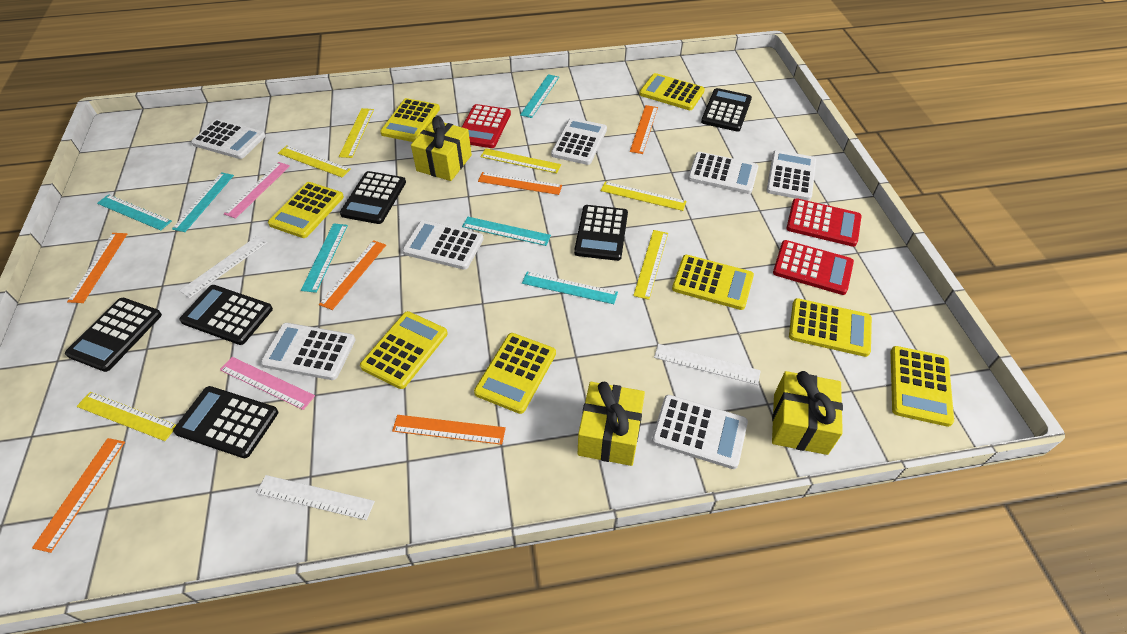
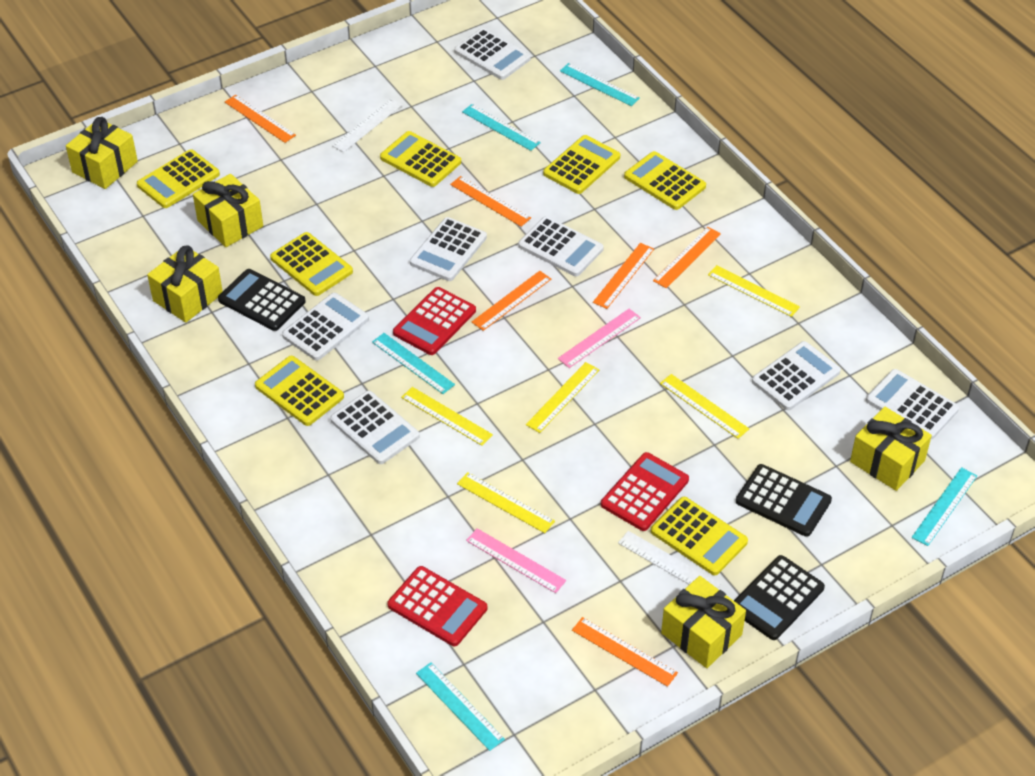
black calculator: [65,298,162,372] [173,386,278,458] [179,285,273,345] [340,171,406,224] [574,205,628,261] [701,88,752,132] = 6 -> [218,269,306,331] [734,555,825,640] [736,464,832,537] = 3
turquoise ruler: [97,194,172,230] [172,172,234,232] [301,223,348,293] [462,217,551,246] [520,74,559,118] [522,272,618,304] = 6 -> [372,333,455,394] [416,662,505,751] [462,104,541,151] [560,63,640,106] [912,467,977,546] = 5
white ruler: [179,236,268,298] [256,475,375,520] [654,344,761,385] = 3 -> [332,98,403,152] [618,531,720,588] = 2
yellow calculator: [268,182,344,238] [360,311,448,389] [380,98,440,142] [474,333,556,414] [639,73,705,110] [672,255,754,310] [789,298,872,357] [891,346,954,427] = 8 -> [137,149,220,208] [255,356,344,426] [270,232,353,296] [380,131,461,187] [543,135,620,194] [624,151,706,210] [651,497,748,575] = 7
yellow gift: [411,116,472,181] [578,382,645,466] [772,371,843,455] = 3 -> [66,117,138,189] [147,245,223,323] [193,174,263,247] [661,576,746,668] [850,407,932,491] = 5
yellow ruler: [76,392,176,441] [278,145,351,177] [339,108,374,158] [480,148,561,173] [601,182,687,211] [633,230,668,300] = 6 -> [401,387,493,446] [457,472,555,533] [526,362,599,433] [660,374,749,439] [708,265,800,317] = 5

